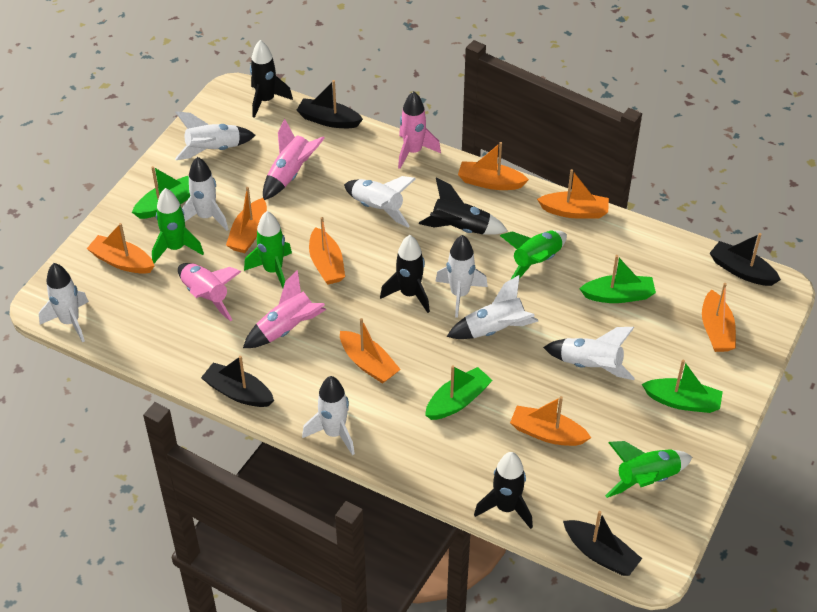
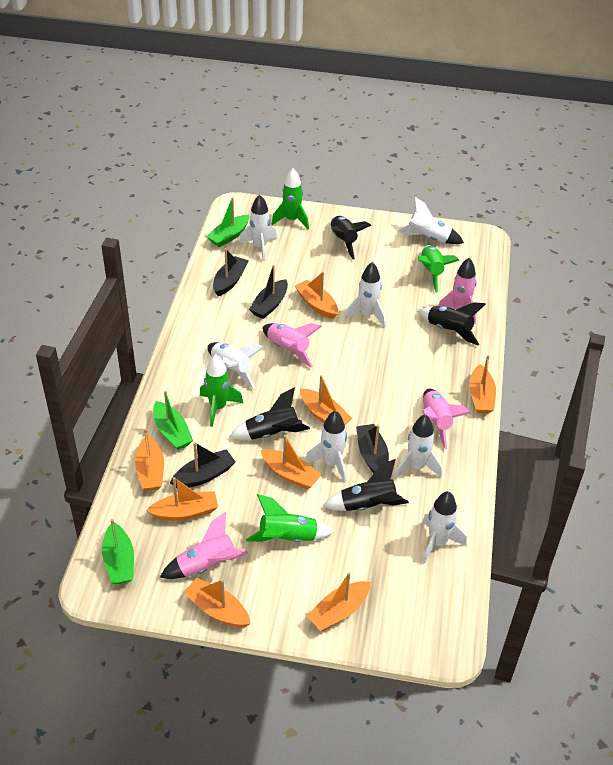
green boat: [132,166,190,219] [425,365,493,420] [579,255,656,303] [642,360,723,413] = 4 -> [102,519,134,584] [153,391,193,450] [206,197,249,247] = 3
white rocket: [39,263,89,342] [175,111,256,160] [182,157,228,231] [302,376,355,456] [344,176,416,227] [435,235,488,318] [447,275,538,339] [543,327,635,380] = 8 -> [207,342,264,389] [239,194,277,261] [305,411,347,483] [345,262,386,327] [395,414,442,479] [398,197,464,244] [423,491,467,563] = 7

